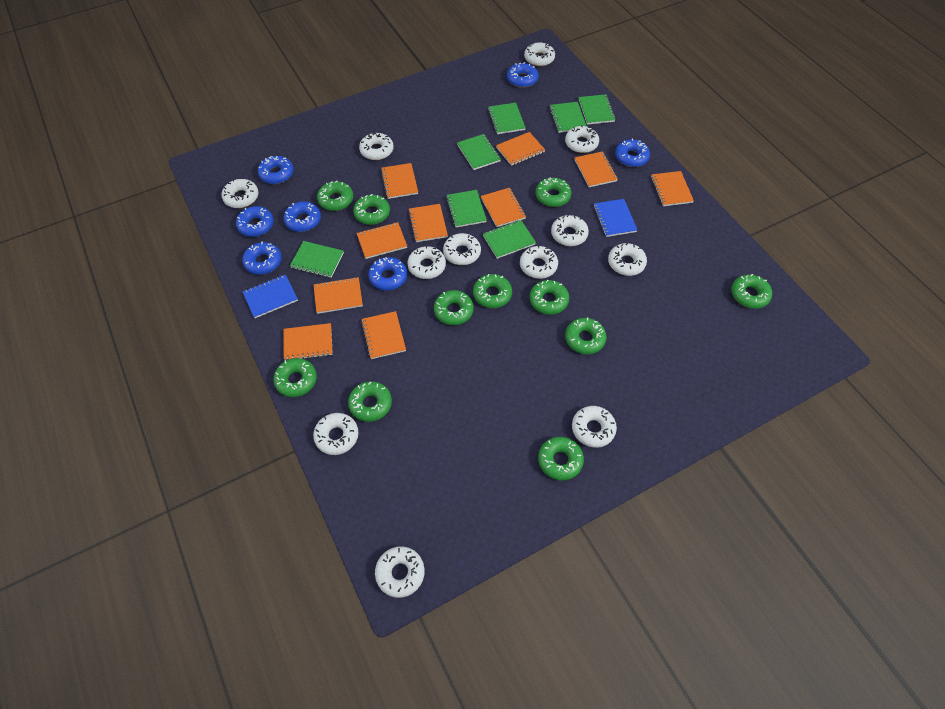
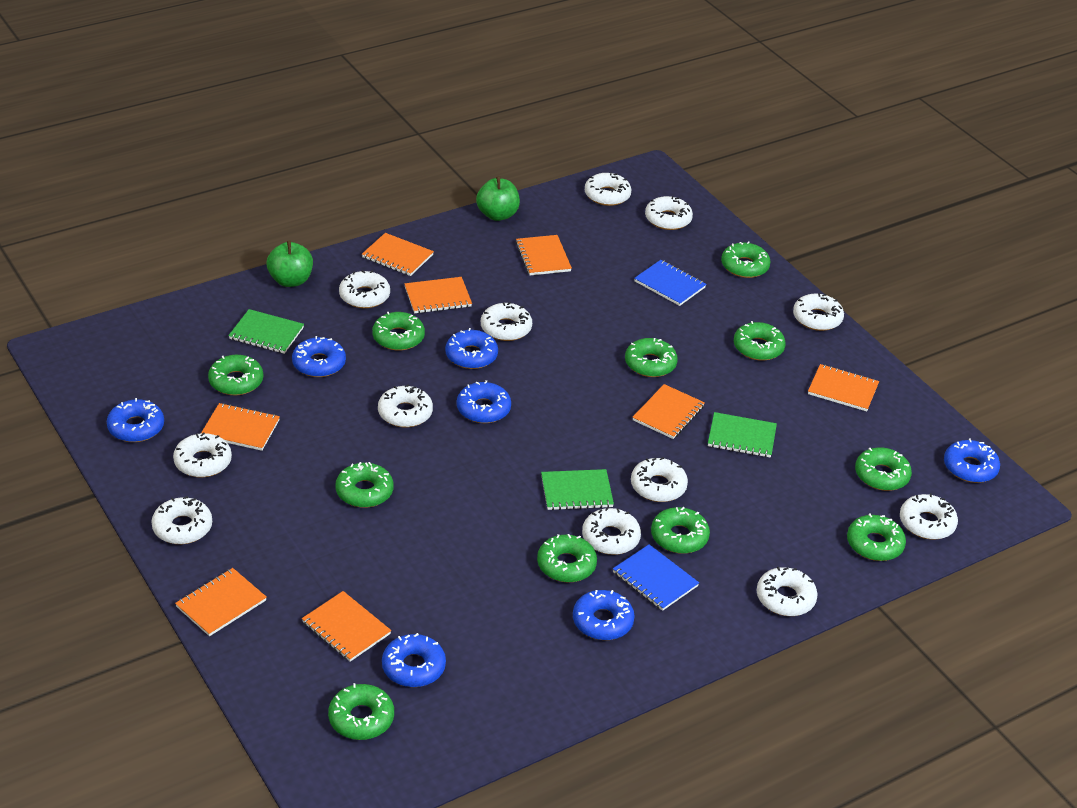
green apple: none = 0 -> [267,241,313,287] [476,176,520,221] = 2
green notebook: [290,241,344,278] [446,190,487,228] [457,134,501,170] [483,220,536,259] [488,103,525,134] [550,102,586,133] [579,94,616,125] = 7 -> [228,309,304,354] [541,469,614,510] [708,412,777,458] = 3
orange notebook: [284,323,333,361] [314,277,363,314] [357,222,407,259] [361,311,406,359] [381,163,418,199] [408,204,448,242] [481,188,526,227] [496,132,545,166] [575,151,618,187] [651,171,694,206] = 10 -> [175,568,267,636] [201,403,280,451] [302,591,391,662] [362,233,434,276] [404,277,472,313] [516,235,572,275] [633,384,705,439] [808,364,879,412] = 8

